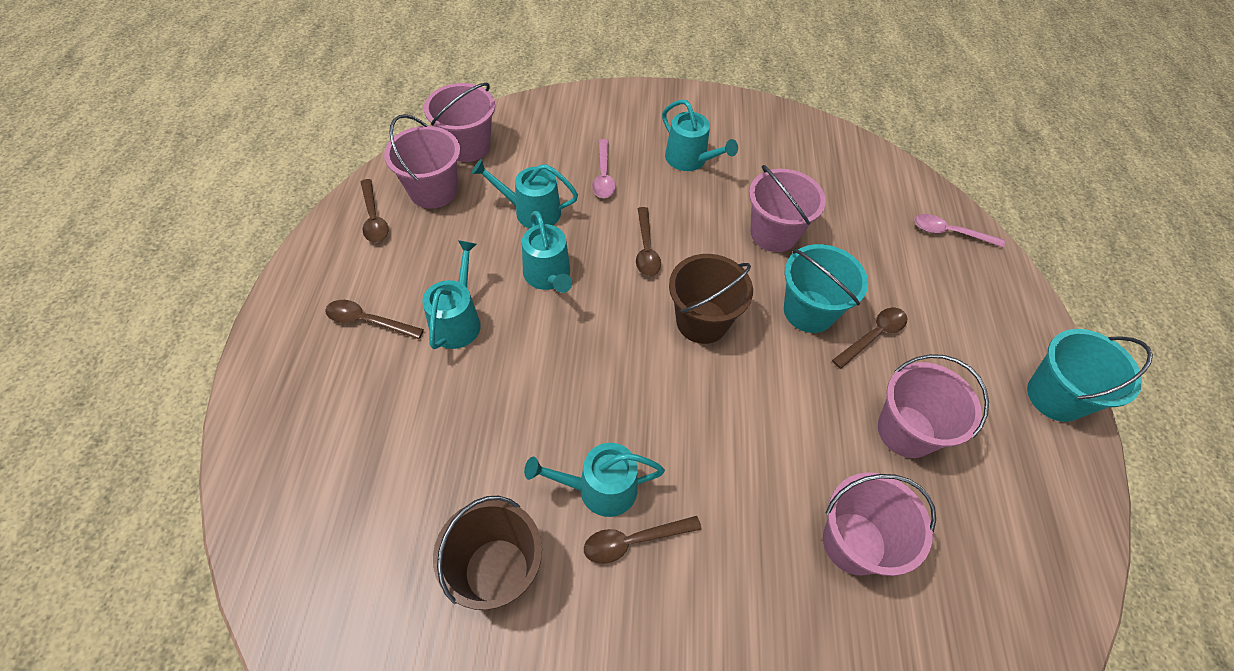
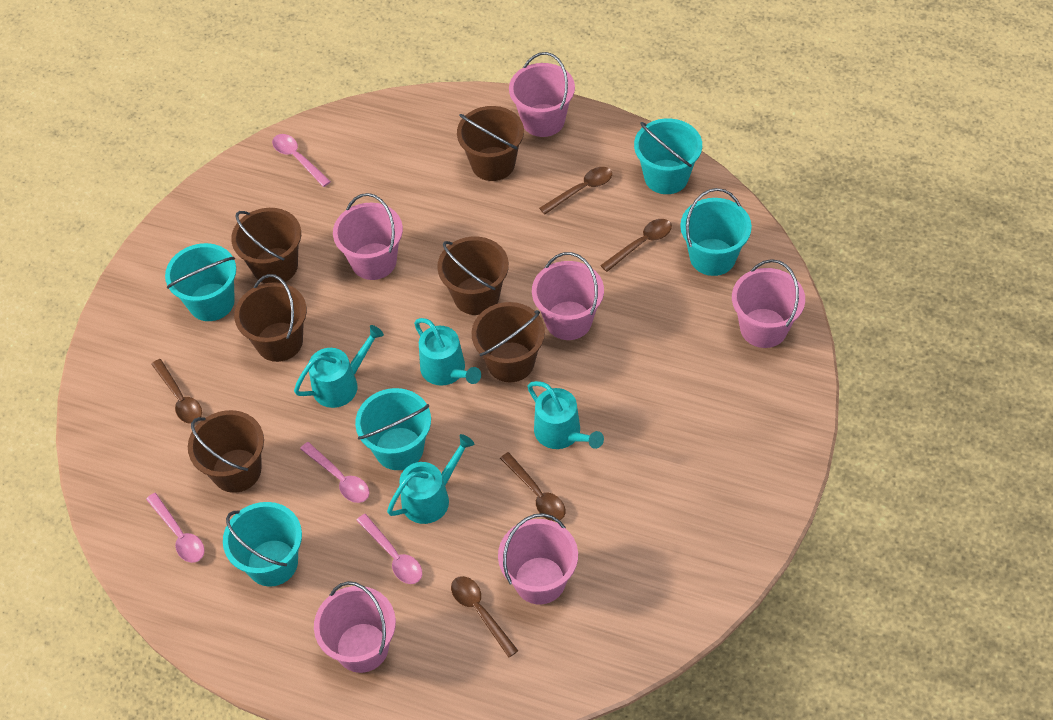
brown bucket: [433,496,542,610] [669,254,753,344] = 2 -> [188,410,264,493] [231,208,301,284] [234,274,307,362] [437,237,509,315] [457,106,524,181] [472,302,545,382] = 6
pink bucket: [384,114,460,209] [424,83,495,162] [749,165,826,252] [823,472,936,576] [878,354,989,458] = 5 -> [314,581,396,673] [333,193,403,280] [498,513,578,605] [509,52,575,137] [532,252,604,340] [732,259,805,348] = 6
pink spoon: [592,139,616,198] [914,214,1005,248] = 2 -> [146,493,205,563] [272,134,331,187] [300,442,369,503] [356,514,422,584] = 4
turquoise bucket: [784,244,868,333] [1027,329,1153,422] = 2 -> [165,243,236,321] [223,502,302,587] [355,388,431,470] [634,118,702,194] [680,188,752,276] = 5
turquoise watering can: [422,240,481,349] [472,159,578,228] [522,211,572,293] [524,443,665,517] [662,100,738,171] = 5 -> [294,325,384,408] [387,434,475,524] [414,318,481,386] [527,381,604,449] = 4

